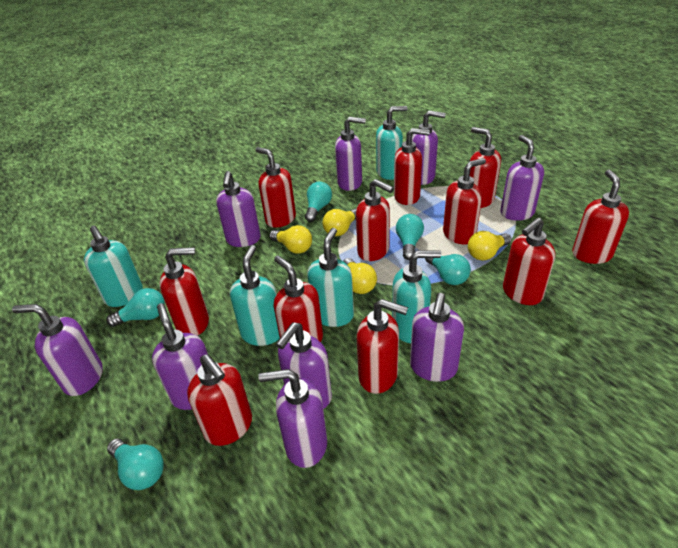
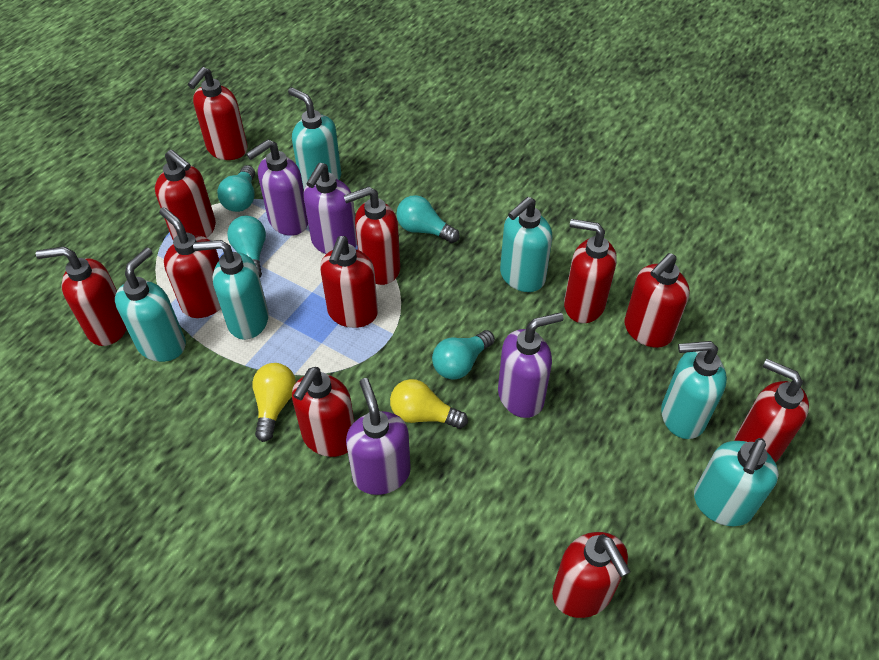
purple soap dispenser: [12,304,103,396] [152,303,208,410] [216,171,261,247] [259,369,327,468] [276,322,332,409] [335,117,366,191] [410,293,464,382] [412,110,446,185] [500,135,544,221] = 9 -> [246,139,308,236] [303,163,357,254] [346,378,411,495] [498,312,564,418] = 4
turquoise light bulb: [106,288,165,327] [107,439,164,490] [305,182,332,222] [396,214,424,260] [425,254,471,285] = 5 -> [217,165,255,212] [227,216,266,277] [396,195,460,243] [432,330,495,380] = 4
turquoise soap dispenser: [84,226,143,307] [230,245,280,346] [307,228,354,327] [376,106,407,180] [392,251,441,343] = 5 -> [115,247,186,362] [193,240,269,340] [288,87,341,189] [500,197,552,292] [661,341,727,439] [694,438,779,526] = 6
yellow light bulb: [269,225,312,254] [322,209,357,236] [343,258,377,294] [468,231,512,260] = 4 -> [252,363,296,442] [390,379,468,429] = 2

